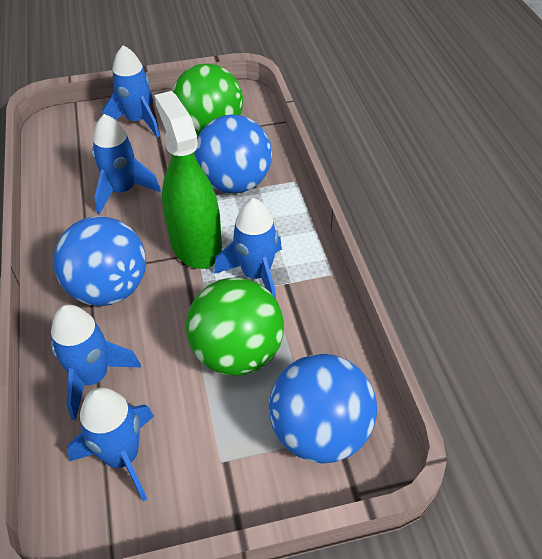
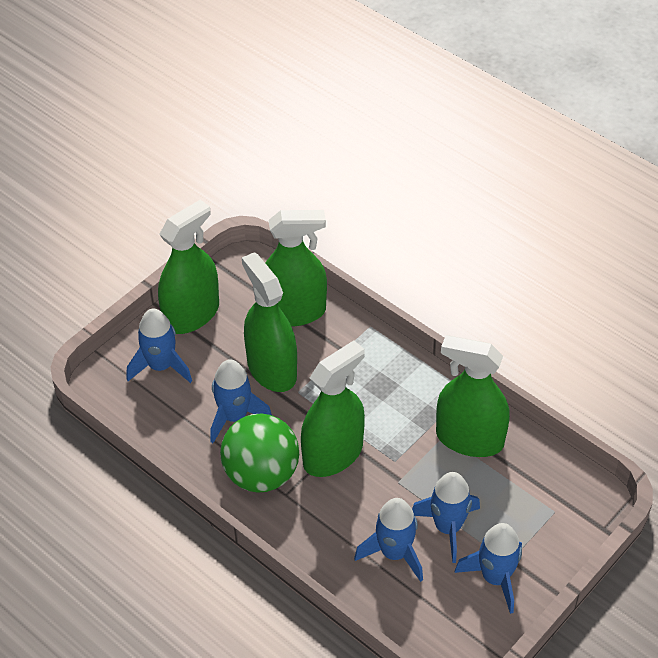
blue ball: [53,216,146,306] [194,114,272,193] [269,354,377,463] = 3 -> none = 0
green ball: [172,64,243,136] [186,277,284,376] = 2 -> [220,414,299,493] = 1
green spray bottle: [154,91,222,269] = 1 -> [158,200,219,334] [242,252,297,392] [265,210,327,327] [301,340,365,477] [436,335,510,457] = 5

